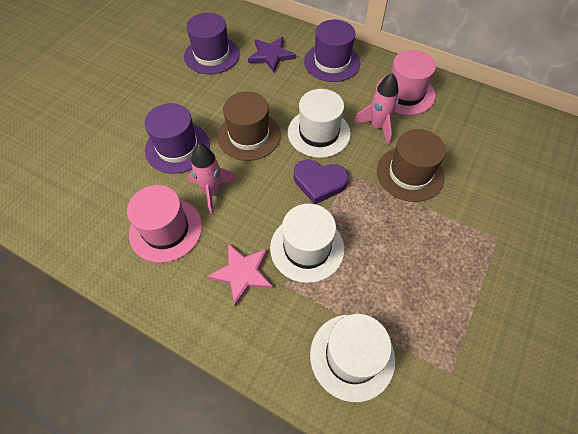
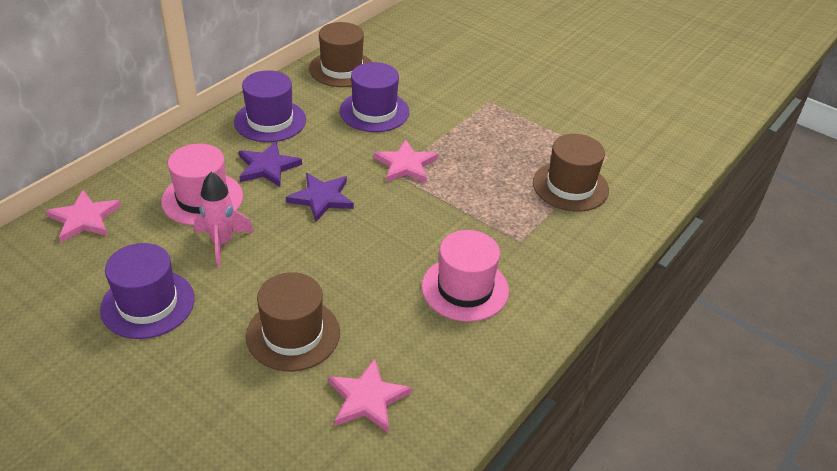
brown hat: [217,91,281,161] [377,129,446,202] = 2 -> [246,272,340,371] [309,22,372,87] [533,134,609,212] = 3
pink rocket: [188,144,237,216] [353,73,399,145] = 2 -> [194,172,254,267] = 1
pink star: [207,243,273,306] = 1 -> [46,190,121,243] [328,358,412,433] [374,139,438,183] = 3
purple heart: [294,160,349,204] = 1 -> none = 0
purple star: [248,37,296,72] = 1 -> [239,141,302,187] [286,173,354,222] = 2
white hat: [270,204,345,283] [288,89,351,158] [310,314,395,402] = 3 -> none = 0

